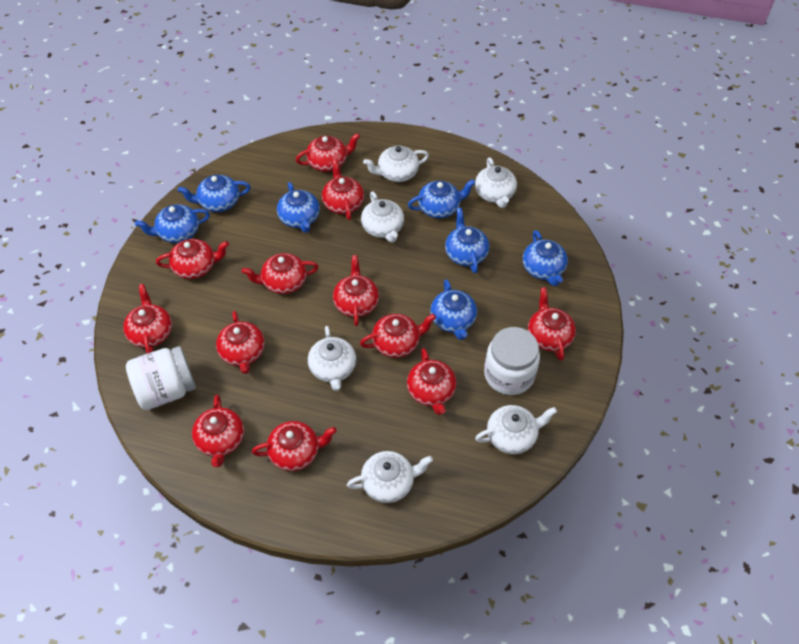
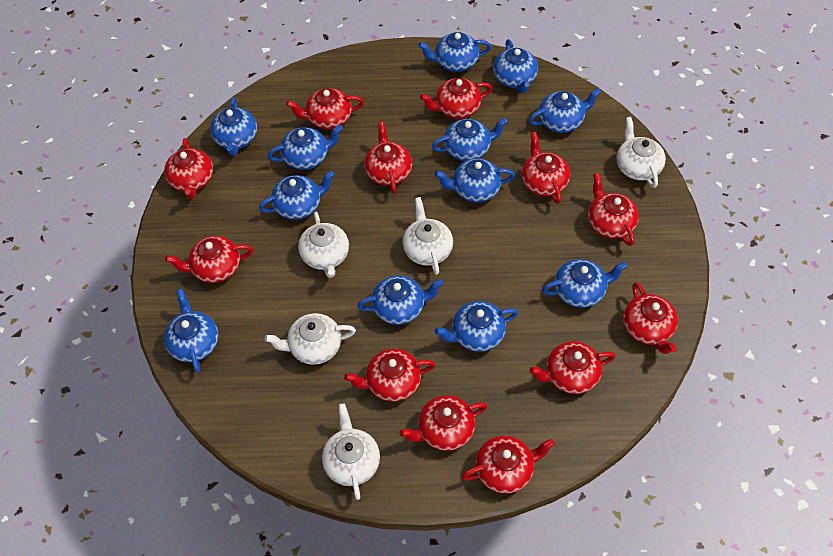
blue teapot: [135,204,210,243] [178,175,251,212] [277,182,320,233] [408,179,476,218] [430,279,477,340] [445,208,489,273] [523,230,568,286] = 7 -> [164,289,219,373] [210,97,257,156] [259,171,335,220] [268,125,343,170] [357,275,443,325] [418,32,491,72] [432,118,508,161] [435,158,515,202] [435,301,518,352] [493,39,538,93] [529,88,601,133] [542,259,628,308] = 12
white jar: [126,346,196,410] [484,327,540,395] = 2 -> none = 0
white teapot: [308,326,356,391] [347,451,433,503] [361,191,404,243] [363,145,429,182] [475,157,517,208] [475,405,557,454] = 6 -> [265,313,356,365] [298,212,349,278] [322,403,380,500] [402,197,453,275] [617,117,666,188] = 5

